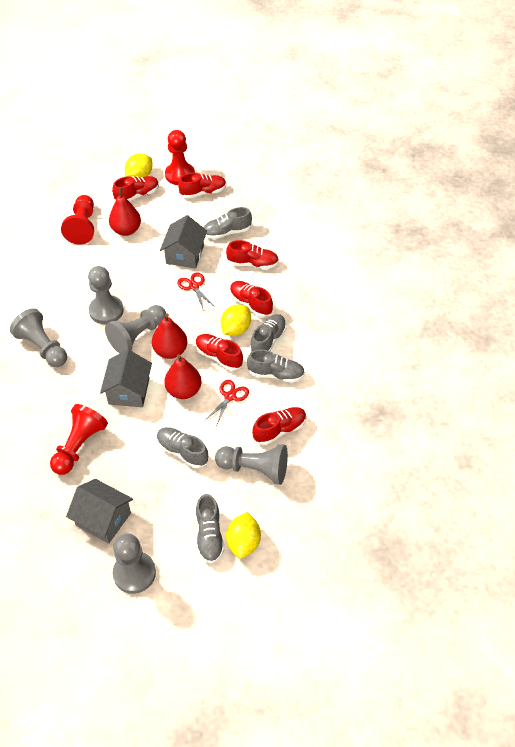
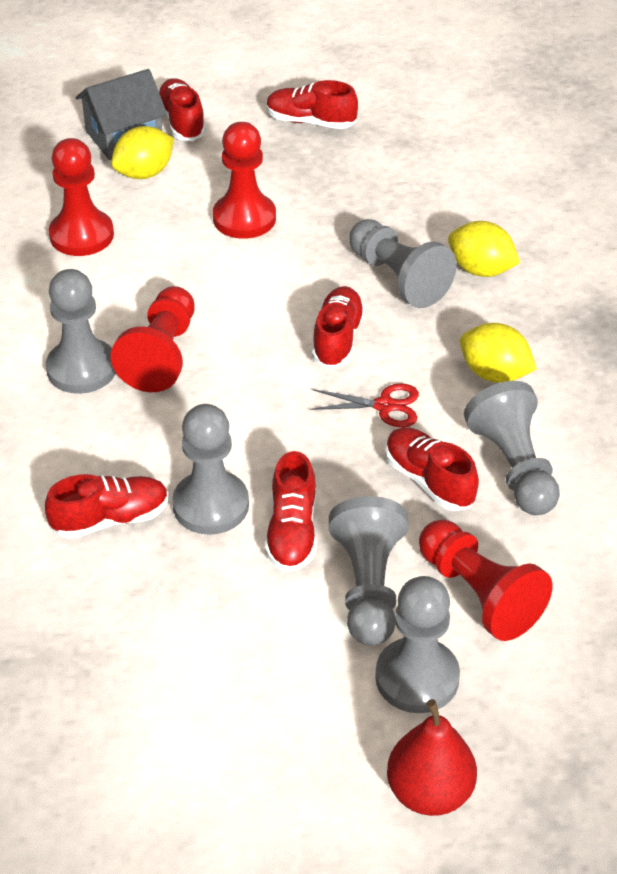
grey house: [66,479,133,544] [100,349,152,407] [160,215,207,269] = 3 -> [76,69,167,160] = 1
grey pawn: [10,308,67,367] [88,266,124,324] [105,305,166,353] [113,533,156,594] [215,444,288,485] = 5 -> [46,269,116,394] [172,404,249,535] [329,496,408,646] [349,219,457,308] [375,576,460,713] [464,381,560,515] = 6
grey shoe: [157,427,208,468] [196,494,224,563] [204,207,252,239] [247,349,305,383] [250,314,286,352] = 5 -> none = 0
red pawn: [50,404,108,475] [61,195,94,245] [165,130,195,185] = 3 -> [49,138,114,256] [111,286,194,392] [213,122,276,239] [419,520,552,641] = 4
red pear: [109,187,141,236] [152,313,188,359] [164,354,201,399] = 3 -> [387,699,477,816] = 1
red scissors: [177,272,215,311] [204,380,249,426] = 2 -> [310,383,419,427] = 1

